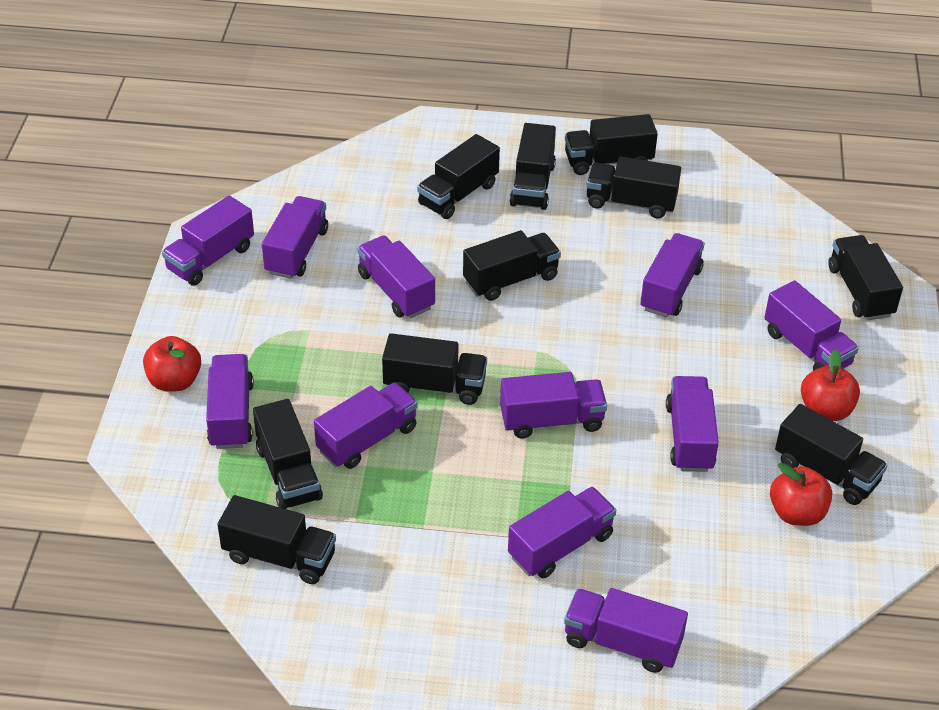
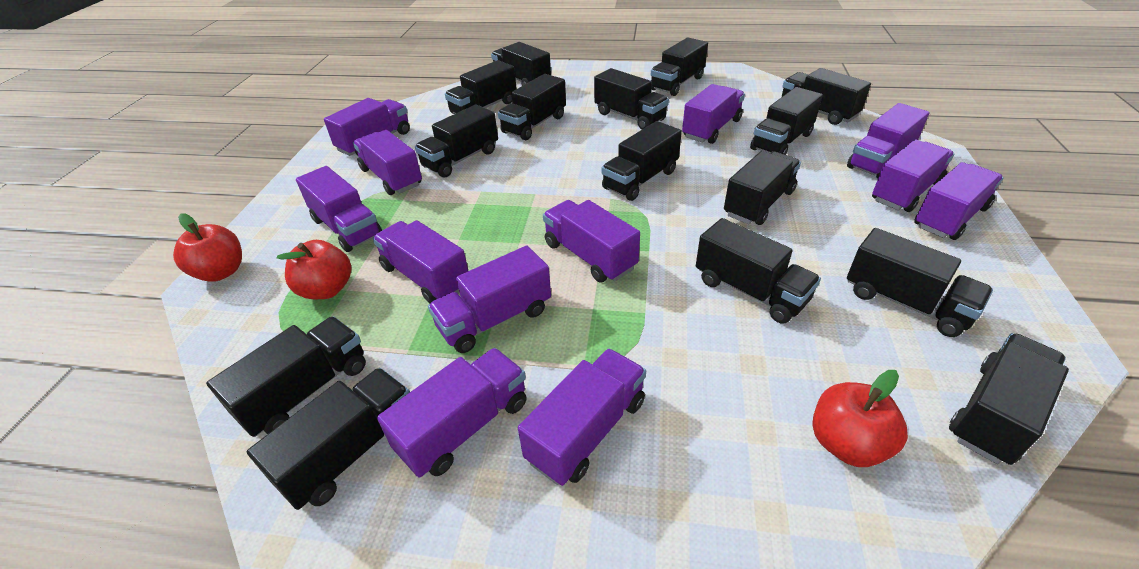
black truck: [217,495,336,584] [253,399,323,509] [382,333,487,405] [417,134,500,219] [463,230,561,301] [510,123,556,210] [565,114,658,175] [586,157,681,219] [775,404,887,505] [828,235,903,320] = 10 -> [206,317,366,437] [247,368,410,510] [415,104,498,178] [445,60,517,114] [491,42,551,86] [498,74,566,140] [594,68,669,129] [602,121,682,201] [651,38,708,96] [696,218,821,324] [724,151,801,225] [750,87,823,155] [782,68,871,125] [847,228,993,337] [949,333,1069,465] = 15
purple truck: [162,196,254,286] [206,354,254,449] [262,196,328,279] [314,382,418,469] [357,235,435,318] [500,372,607,439] [508,487,616,578] [564,588,688,673] [640,233,704,318] [666,376,719,472] [764,280,859,371] = 11 -> [296,166,382,252] [324,98,410,156] [353,130,422,195] [373,220,468,303] [377,348,527,478] [428,246,551,353] [518,349,646,486] [543,200,640,282] [682,84,745,144] [847,103,930,179] [872,139,954,212] [914,162,1003,240] = 12

